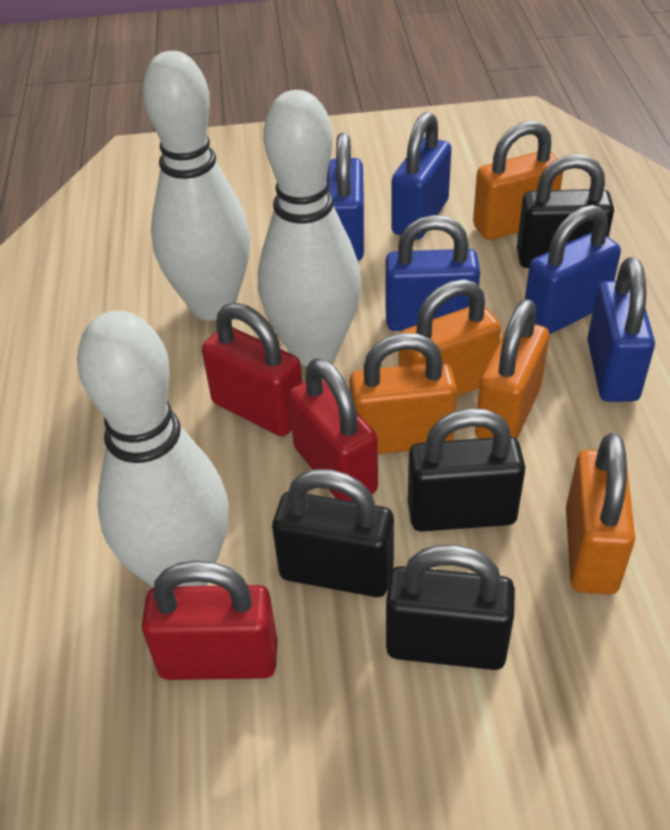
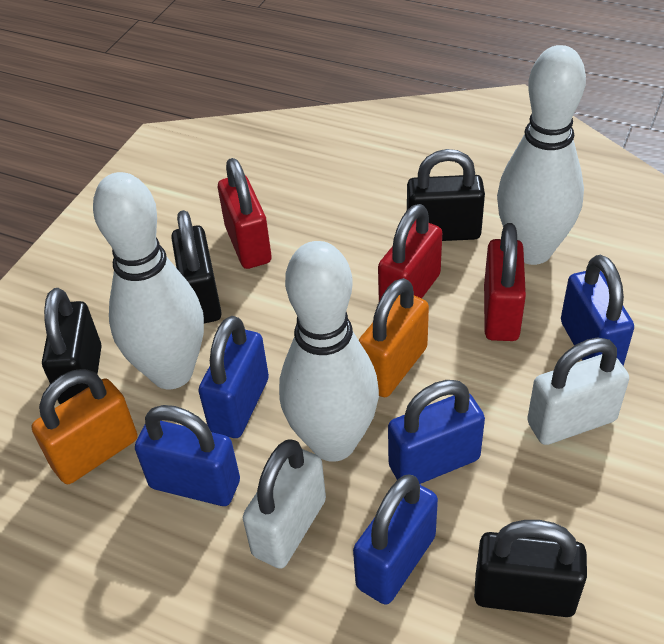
orange padlock: [349,333,457,454] [398,279,501,396] [473,121,563,240] [475,299,549,439] [566,433,635,595] = 5 -> [31,369,138,484] [359,278,429,397] = 2
white padlock: none = 0 -> [242,439,326,569] [527,337,629,445] = 2

